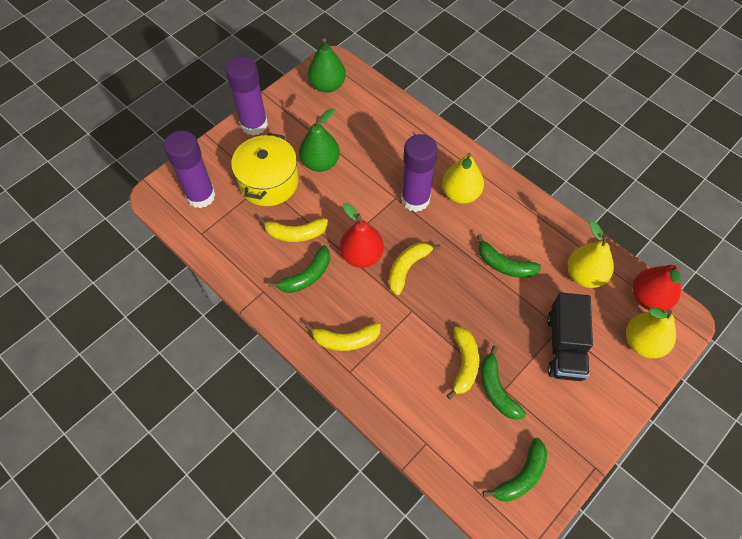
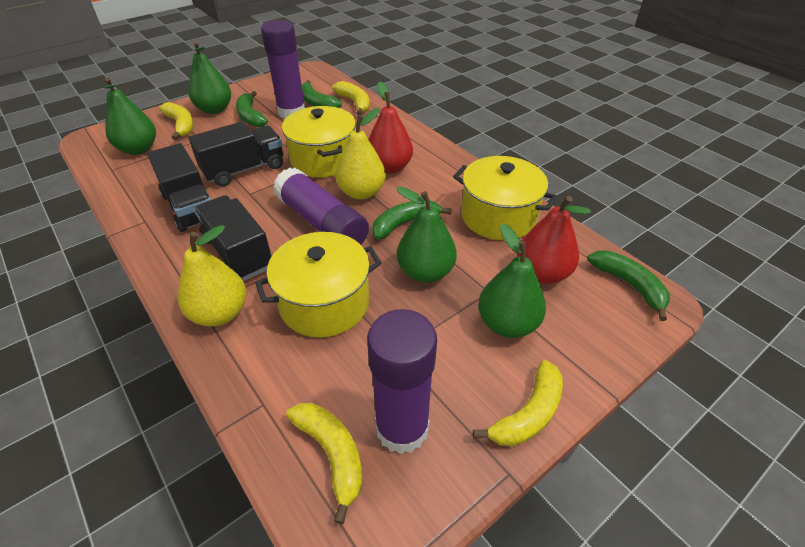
black truck: [547,293,593,381] = 1 -> [147,143,211,232] [189,121,283,187] [194,195,272,281] = 3
green pear: [299,108,340,172] [308,38,346,93] = 2 -> [103,77,156,155] [188,41,231,114] [396,186,457,283] [478,224,546,338] = 4
yellow pear: [442,153,484,204] [567,221,614,288] [626,308,676,358] = 3 -> [178,225,246,326] [335,108,386,200] = 2
yellow pot: [231,133,298,206] = 1 -> [255,232,382,338] [282,106,356,178] [453,156,557,240] = 3

